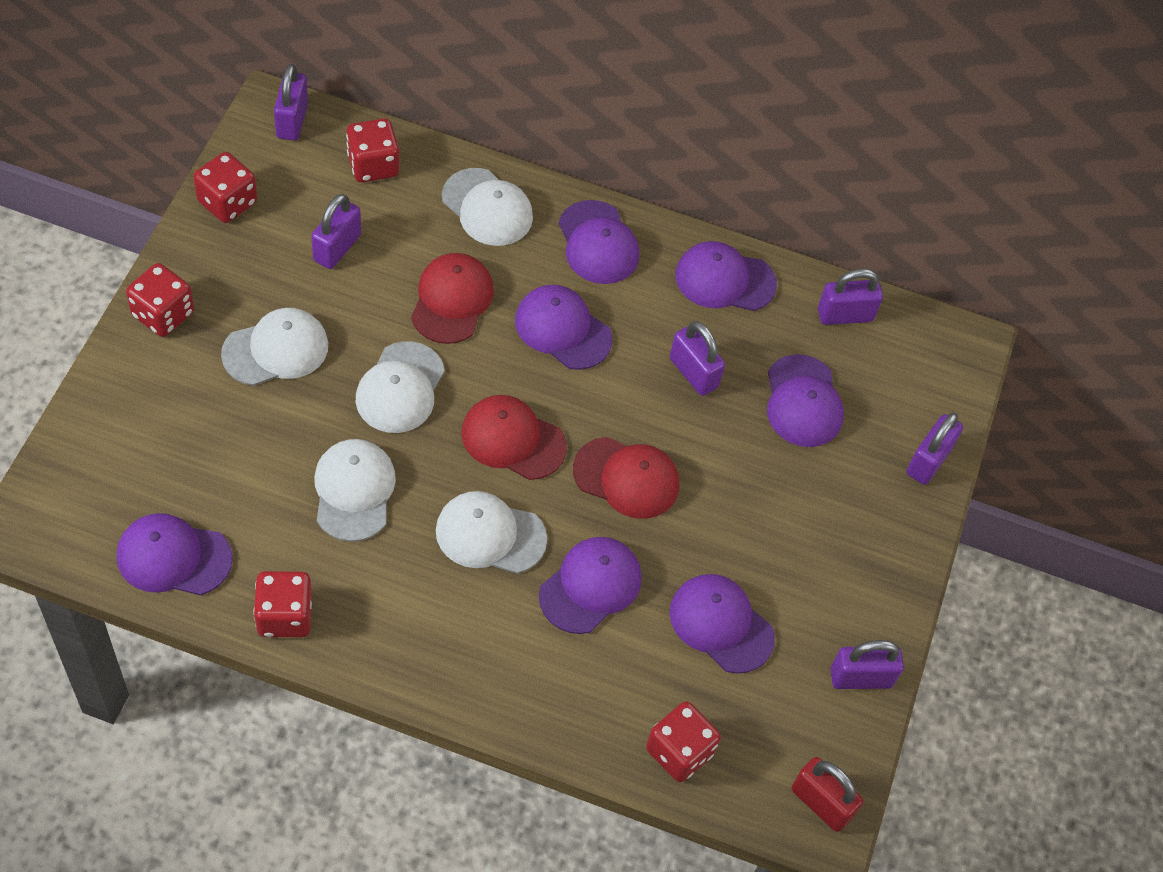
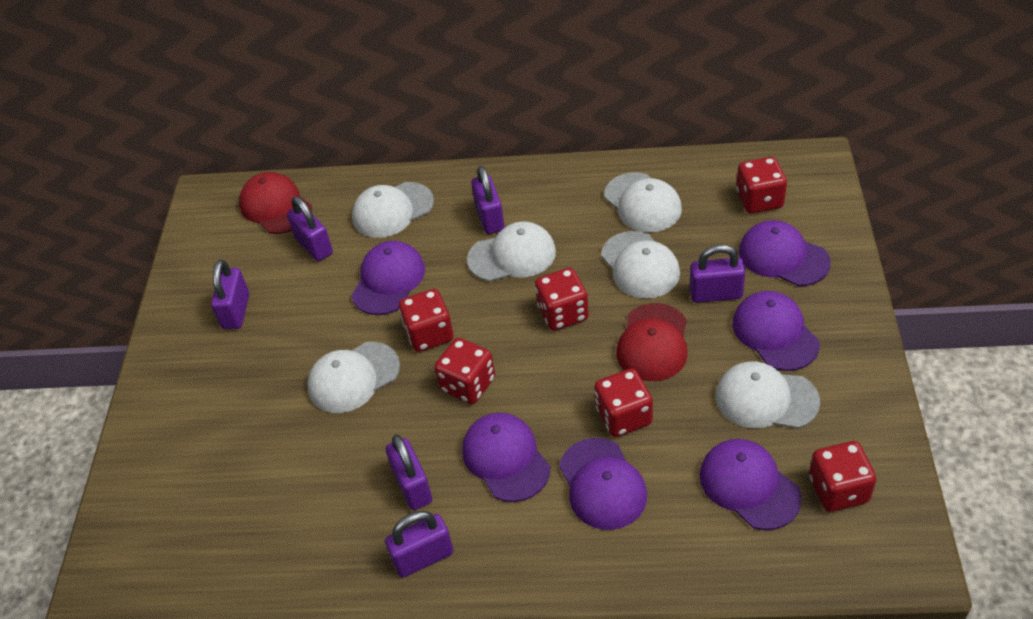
purple cap: [117,513,233,595] [515,285,612,370] [539,537,642,634] [559,200,639,284] [669,574,775,674] [675,241,777,311] [767,354,844,447] = 7 -> [351,241,425,315] [462,413,550,502] [559,438,647,530] [699,439,802,530] [732,291,820,371] [739,220,831,286] = 6
red cap: [411,253,494,344] [461,395,567,480] [573,437,679,519] = 3 -> [239,172,312,234] [616,303,688,381] = 2
red dice: [126,263,194,337] [193,152,257,223] [254,571,312,637] [346,118,399,182] [646,701,721,782] = 5 -> [399,289,453,352] [434,338,495,404] [535,268,589,331] [594,369,653,437] [736,157,787,213] [809,441,876,512] = 6
red padlock: [791,757,863,832] = 1 -> none = 0
white cap: [221,308,328,386] [314,439,396,542] [356,341,445,433] [436,491,547,574] [442,168,533,246] = 5 -> [307,342,400,413] [352,182,434,238] [467,221,556,281] [601,231,680,298] [604,172,682,232] [716,361,820,429] = 6

